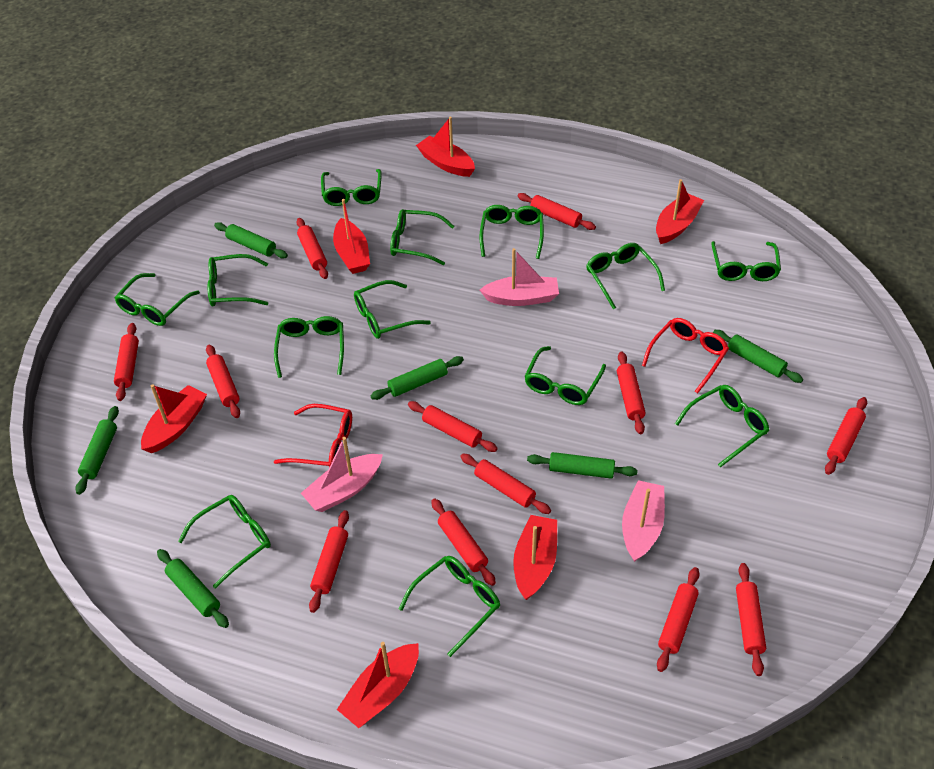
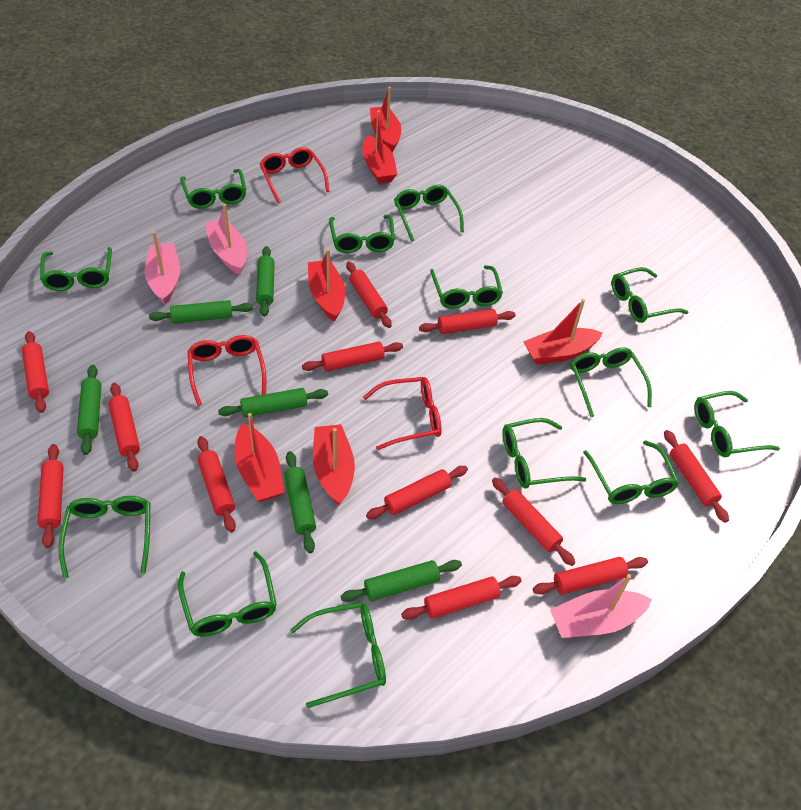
red glasses: [274,404,352,467] [642,318,729,394] = 2 -> [187,335,266,406] [260,147,330,203] [363,377,442,450] = 3

